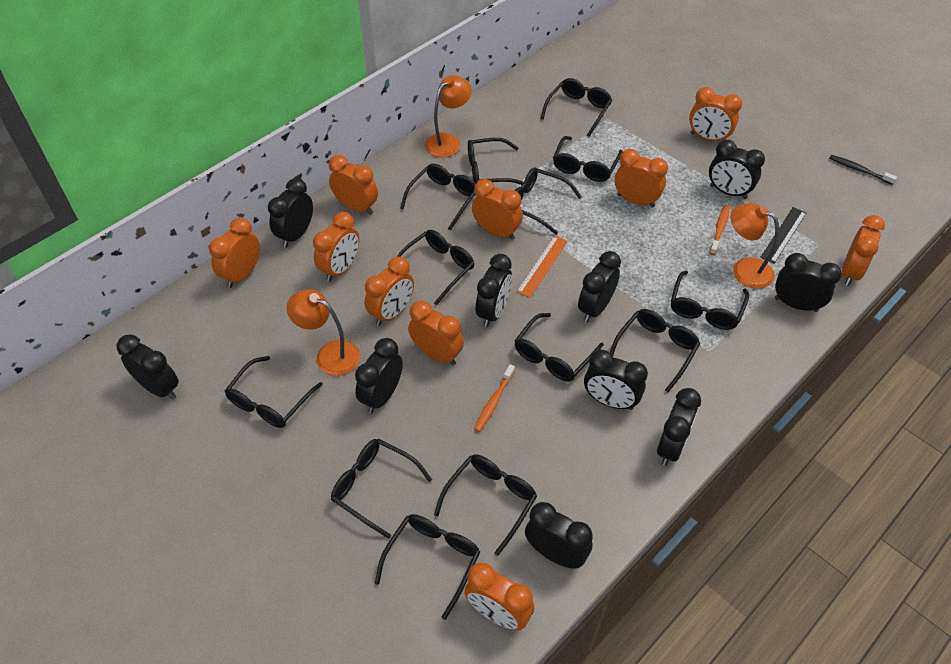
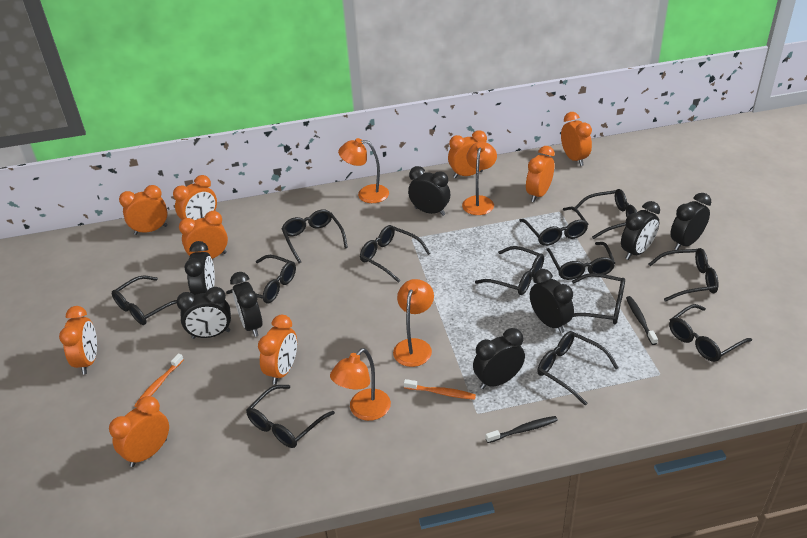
black clock: [117,334,179,400] [268,178,313,247] [355,338,403,413] [476,254,512,327] [525,502,593,569] [578,251,621,322] [584,350,648,410] [657,388,701,466] [709,140,765,199] [775,253,842,312] = 10 -> [176,287,231,339] [184,241,215,295] [230,272,263,337] [408,166,450,216] [473,328,525,389] [530,269,574,333] [621,201,660,260] [670,193,711,250] = 8
black ruler: [761,207,806,264] = 1 -> none = 0
black toothbrush: [829,155,897,185] = 1 -> [486,416,558,443] [626,296,658,345] = 2
orange clock: [209,217,260,288] [313,212,360,282] [329,155,378,215] [365,256,414,326] [408,301,464,365] [464,563,534,630] [472,179,523,240] [615,149,668,208] [689,87,742,141] [842,215,885,286] = 10 -> [59,306,97,375] [109,396,169,467] [119,185,168,235] [173,175,217,220] [179,211,228,259] [258,315,297,385] [448,131,487,178] [526,146,555,202] [561,112,592,166] = 9
orange lamp: [287,289,360,376] [425,75,472,158] [731,203,779,289] = 3 -> [330,348,391,421] [338,138,389,203] [393,279,434,367] [462,142,497,215] = 4
orange ruler: [517,236,568,298] = 1 -> none = 0

